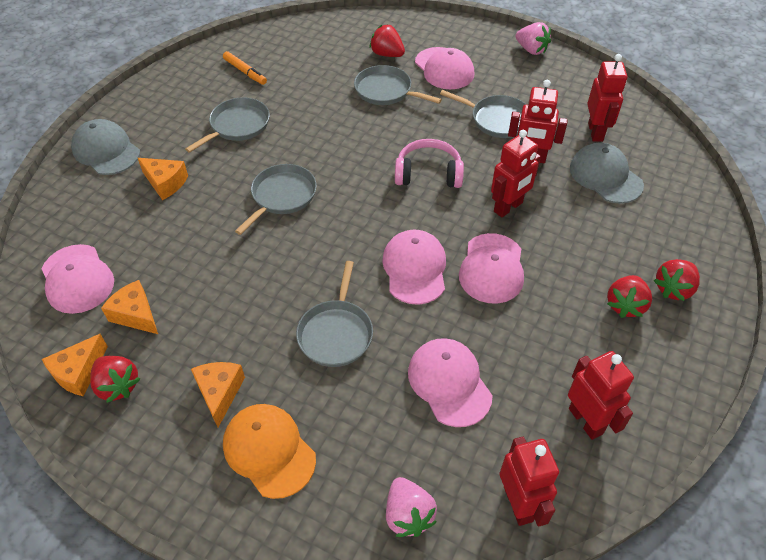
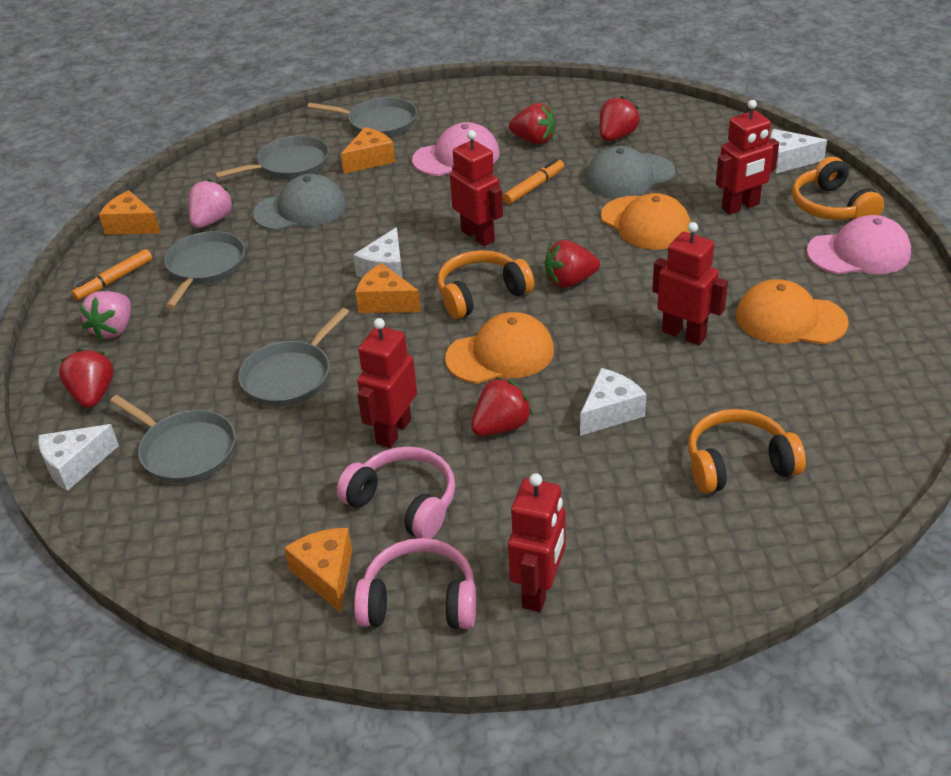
orange cap: [223,404,316,499] = 1 -> [445,312,554,384] [601,193,691,250] [736,279,849,345] = 3
orange headphones: none = 0 -> [437,250,534,319] [688,409,806,494] [792,156,884,220] = 3
orange marker: [223,51,267,85] = 1 -> [72,249,152,300] [503,159,564,204] = 2
pink cap: [42,244,114,314] [382,229,446,305] [408,338,493,427] [415,47,474,89] [459,233,524,304] = 5 -> [412,122,499,176] [806,215,911,274] = 2
pink headphones: [395,139,464,188] = 1 -> [337,447,455,539] [354,538,476,629] = 2
red strawberry: [90,356,141,403] [370,25,405,57] [607,275,652,318] [653,259,700,301] = 4 -> [59,349,114,408] [471,377,533,436] [509,103,556,145] [545,240,600,288] [599,96,640,141] = 5
white cheese: none = 0 -> [38,424,119,491] [353,227,403,278] [580,368,646,436] [770,129,827,173] = 4

